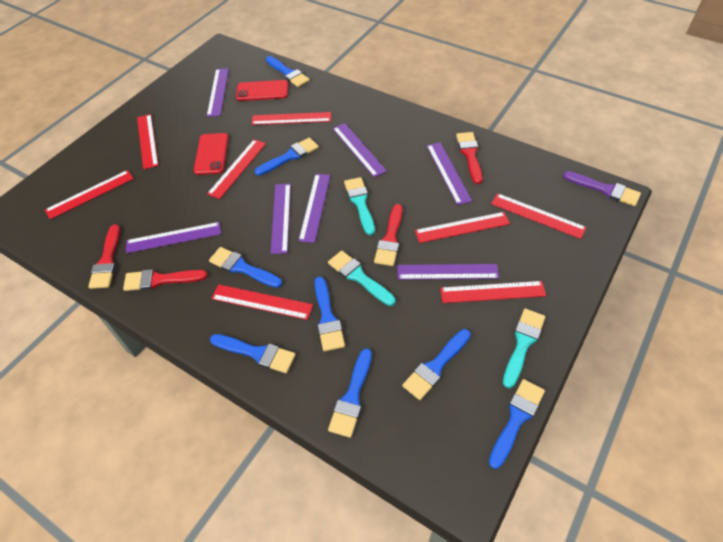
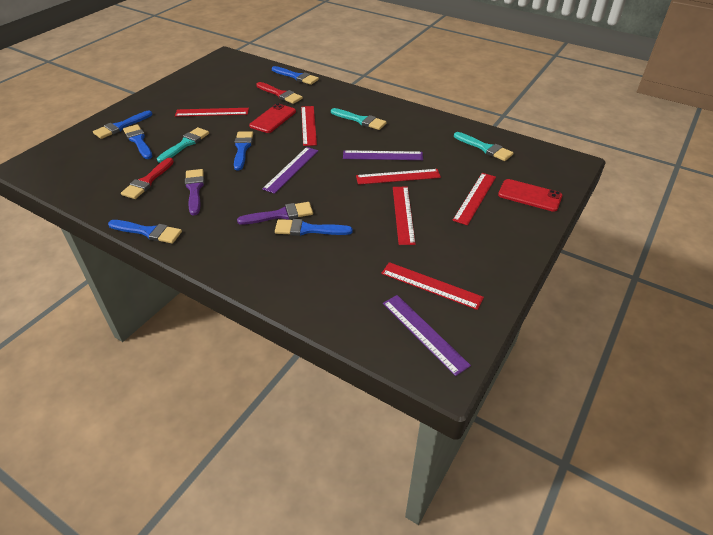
blue brush: [209,247,282,288] [210,334,296,373] [254,137,319,176] [266,56,310,87] [314,277,345,352] [328,348,372,438] [402,329,471,400] [489,379,545,469] = 8 -> [93,110,152,139] [108,220,182,244] [123,124,152,159] [234,131,253,171] [272,66,319,85] [275,219,353,236] = 6
purple brush: [563,171,641,206] = 1 -> [185,169,204,215] [237,202,313,225] = 2
purple ruler: [126,222,221,253] [207,68,229,117] [270,184,291,254] [298,174,330,243] [333,123,387,177] [397,264,499,280] [427,142,472,205] = 7 -> [262,147,318,194] [343,150,423,160] [383,295,471,376] = 3
red brush: [88,224,120,289] [123,269,208,291] [374,204,403,266] [456,132,483,184] = 4 -> [121,158,174,199] [256,82,303,104] = 2
red ruler: [45,170,134,219] [137,114,158,169] [207,140,266,199] [211,284,313,320] [251,112,331,125] [415,212,510,243] [440,281,546,303] [491,193,587,239] = 8 -> [175,108,249,117] [301,106,317,146] [356,169,441,185] [381,262,484,310] [393,187,416,245] [452,173,496,225] = 6

